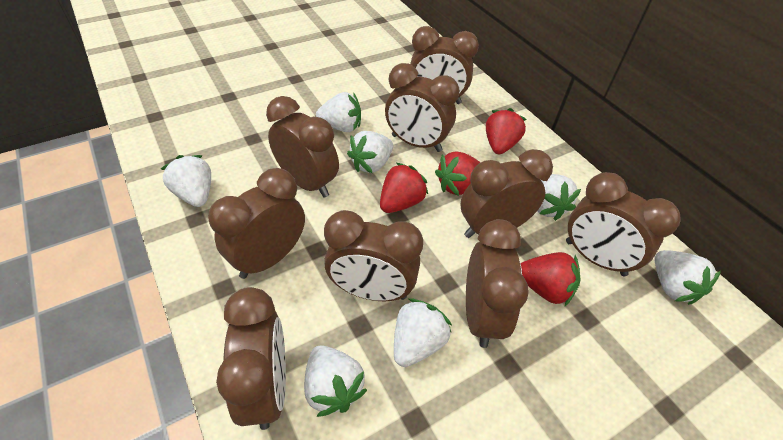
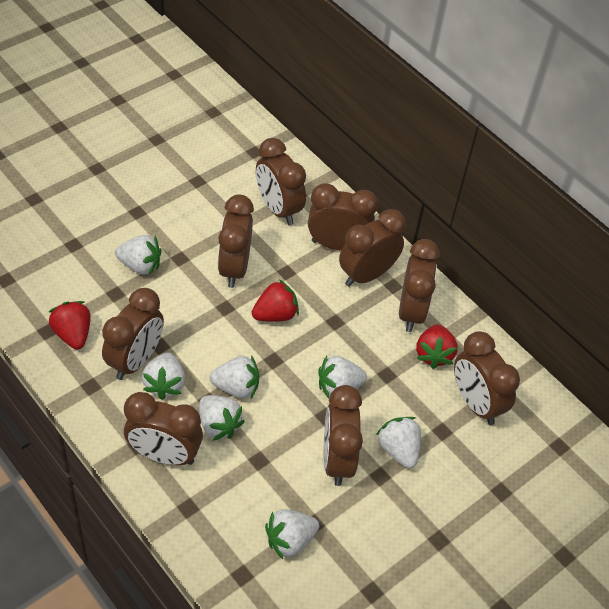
red strawberry: [380,162,428,213] [435,151,480,196] [486,108,527,154] [521,252,580,306] = 4 -> [49,301,91,349] [252,279,299,322] [416,324,458,369] = 3

